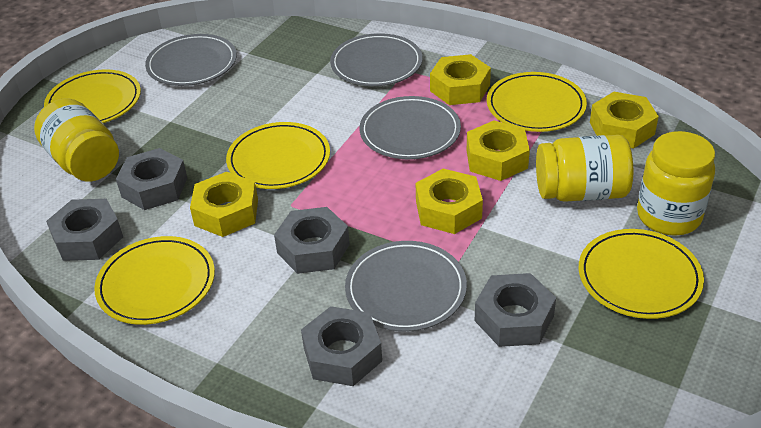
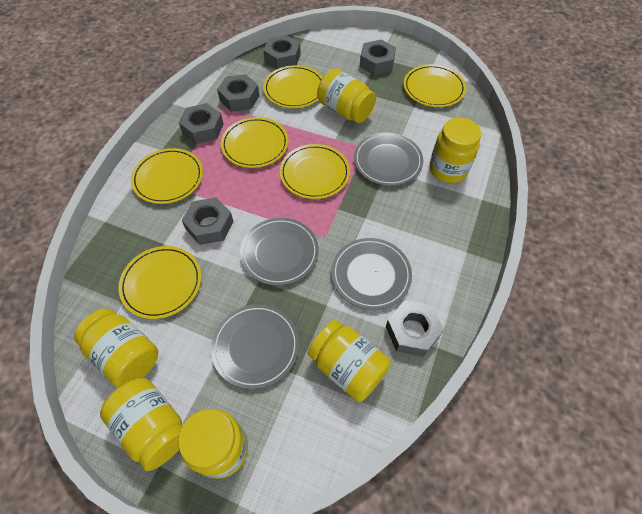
grey nut: [46,199,123,261] [116,148,187,210] [274,207,350,274] [301,306,382,386] [474,273,556,347] = 5 -> [179,103,224,144] [182,197,234,245] [217,74,259,112] [263,35,301,69] [359,40,396,75] [386,300,444,356] = 6
yellow jar: [34,98,119,181] [536,135,633,202] [637,131,715,236] = 3 -> [74,309,158,388] [100,378,182,471] [178,409,248,479] [308,320,391,402] [317,69,376,123] [430,118,481,183] = 6
yellow nut: [190,172,258,237] [416,169,483,234] [430,54,491,105] [467,120,530,181] [590,92,659,149] = 5 -> none = 0
yellow plate: [44,69,141,123] [94,236,215,325] [226,122,330,189] [487,72,587,132] [579,229,704,319] = 5 -> [118,246,201,319] [131,148,203,204] [221,117,289,168] [263,65,323,108] [280,144,350,199] [404,64,466,107] = 6

